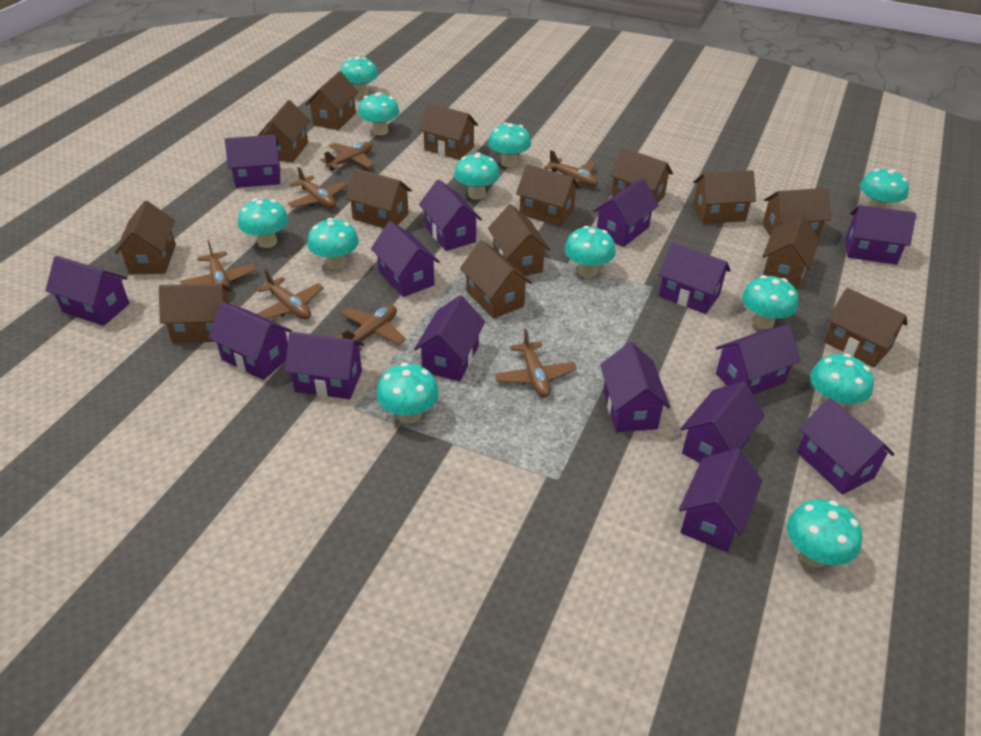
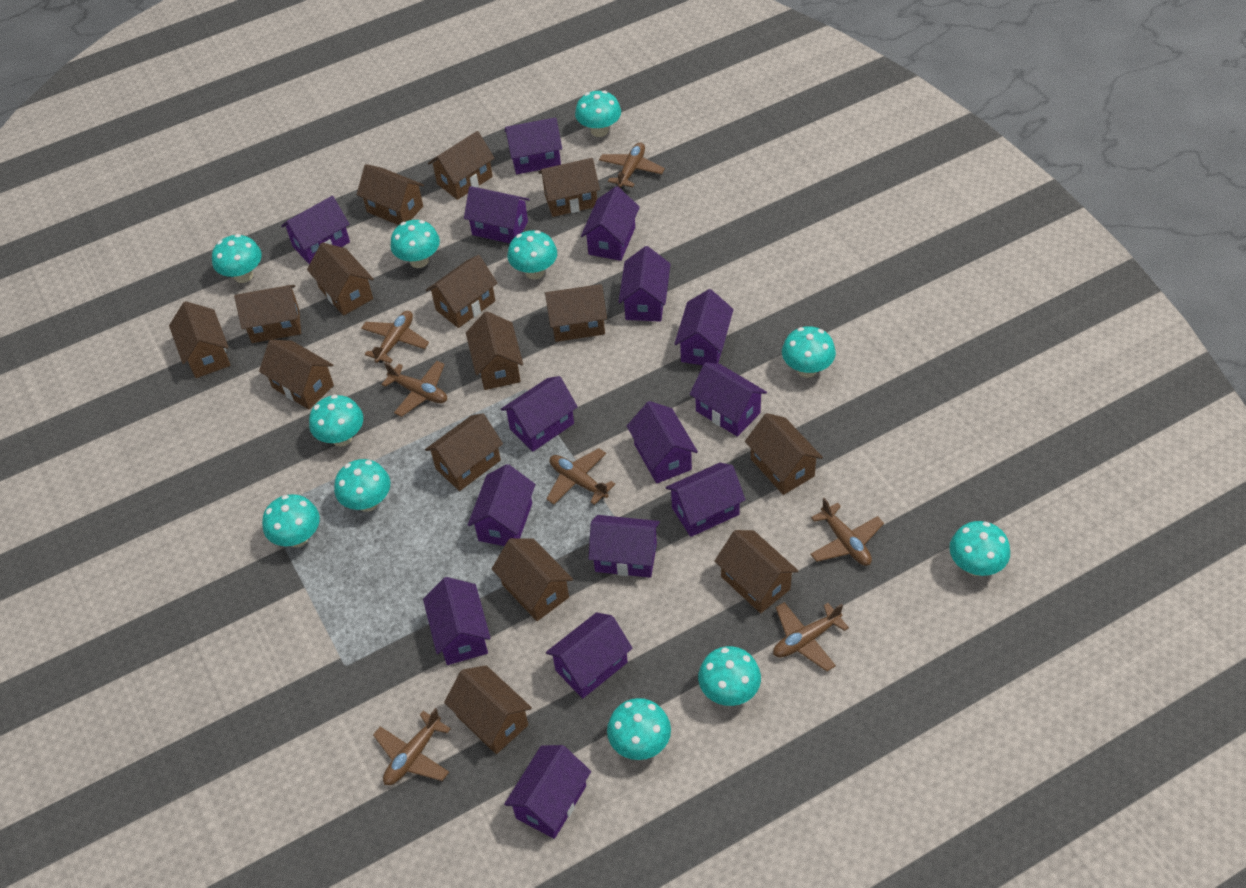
brown house: [115,201,176,274] [159,283,232,343] [257,100,310,163] [305,71,358,130] [345,168,412,228] [419,103,478,160] [460,240,532,319] [488,204,550,276] [516,164,580,227] [610,148,673,203] [693,170,756,224] [762,188,831,238] [762,214,819,289] [824,288,908,367] = 14 -> [169,301,231,378] [234,285,301,343] [259,340,334,409] [307,242,374,316] [357,164,424,225] [425,413,503,491] [426,255,497,328] [428,131,494,200] [444,665,532,754] [466,311,523,390] [492,538,573,621] [538,158,600,217] [545,284,607,342] [715,530,798,613] [745,413,823,495] = 15
turquoise mushroom: [238,199,289,248] [307,218,359,270] [340,57,378,97] [358,92,400,135] [377,363,439,424] [454,152,500,200] [488,122,531,167] [564,226,616,277] [742,275,798,329] [787,499,862,567] [810,354,874,409] [860,169,909,209] = 12 -> [212,234,262,283] [262,494,320,547] [309,395,363,447] [334,459,390,512] [390,220,440,268] [507,230,557,279] [575,91,621,137] [607,698,671,760] [698,646,761,706] [782,326,836,378] [950,521,1010,576] = 11

